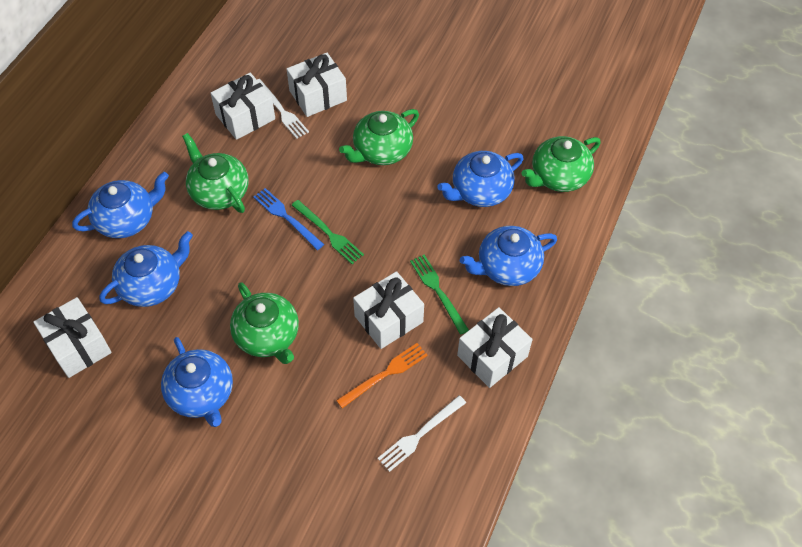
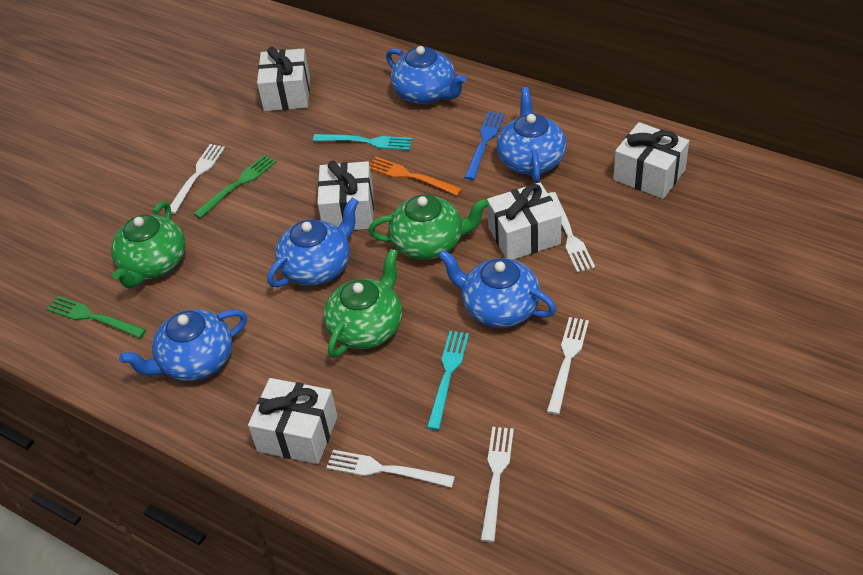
green teapot: [182,133,249,213] [230,282,299,364] [339,109,419,165] [521,136,601,192] = 4 -> [111,201,186,288] [324,249,402,358] [368,195,489,260] = 3
turquoise fork: none = 0 -> [313,134,412,150] [427,331,469,430] = 2
white fork: [257,79,309,139] [378,395,466,472] = 2 -> [170,144,225,214] [326,450,455,488] [481,427,514,542] [547,317,589,415] [548,192,595,272] = 5

